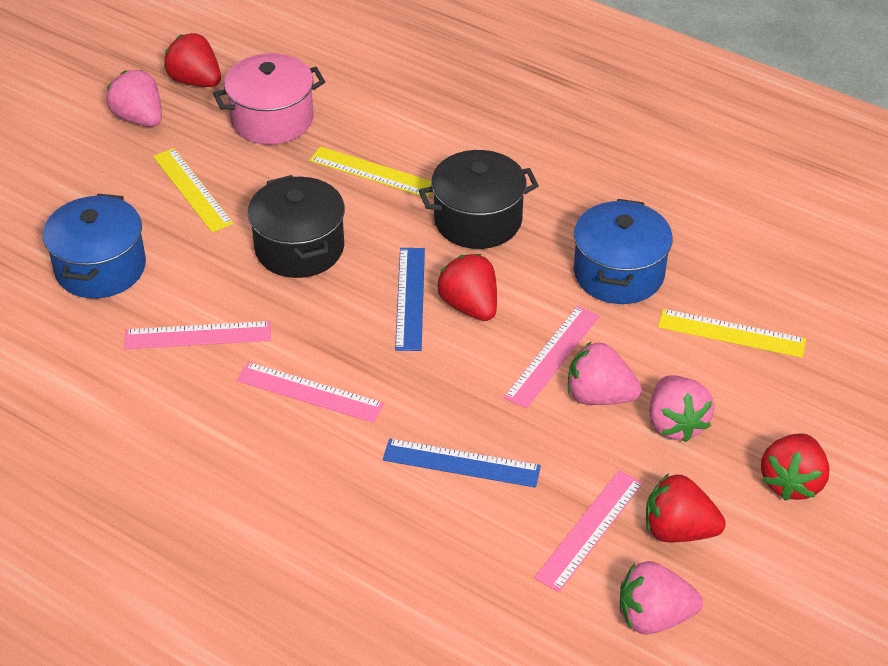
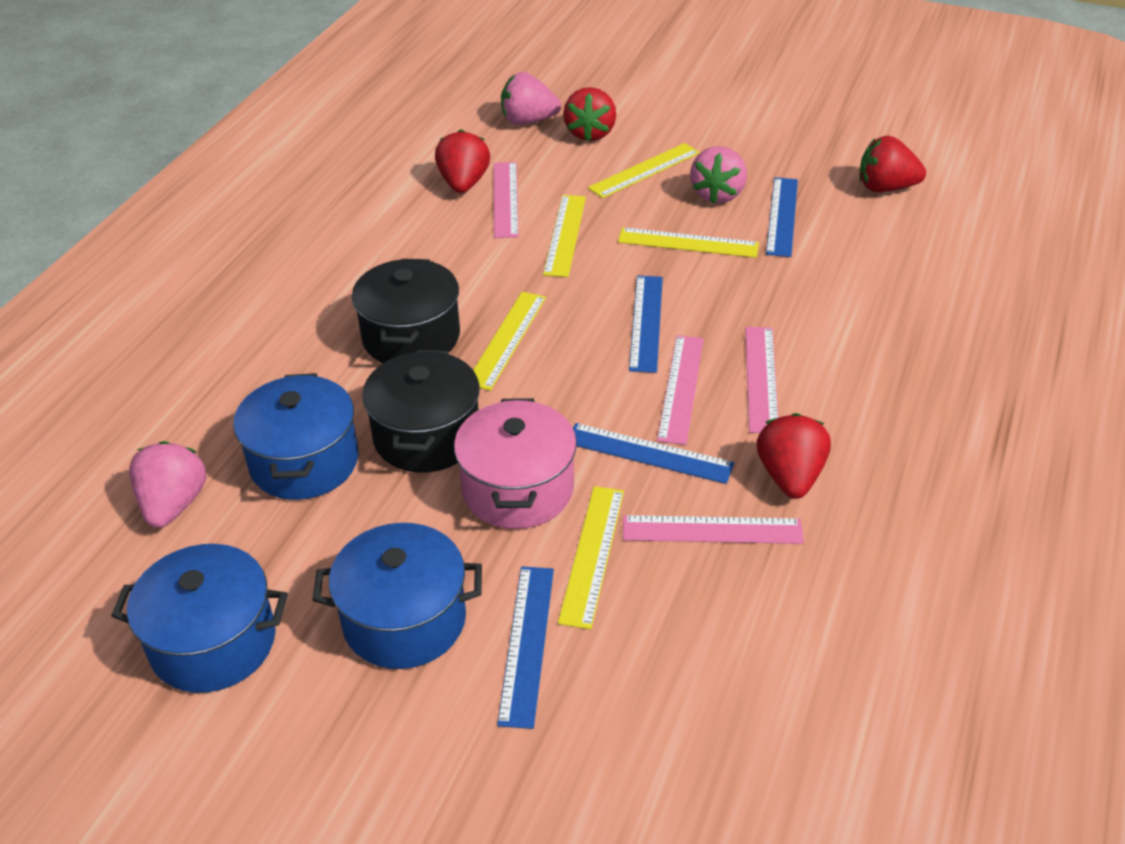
blue pot: [43,194,146,299] [574,199,673,304] = 2 -> [111,544,288,693] [234,373,359,500] [313,523,482,669] = 3
blue ruler: [383,439,541,488] [395,248,425,351] = 2 -> [497,567,554,729] [573,423,734,484] [629,276,663,373] [766,177,798,257] = 4
pink strawberry: [106,70,162,127] [568,341,642,405] [620,561,703,635] [649,376,714,442] = 4 -> [129,441,207,528] [501,72,561,125] [690,146,747,204] = 3
yellow ruler: [153,148,233,232] [309,146,431,198] [658,309,806,358] = 3 -> [473,292,546,391] [543,195,586,277] [558,486,624,629] [588,143,700,198] [618,227,759,258] = 5

